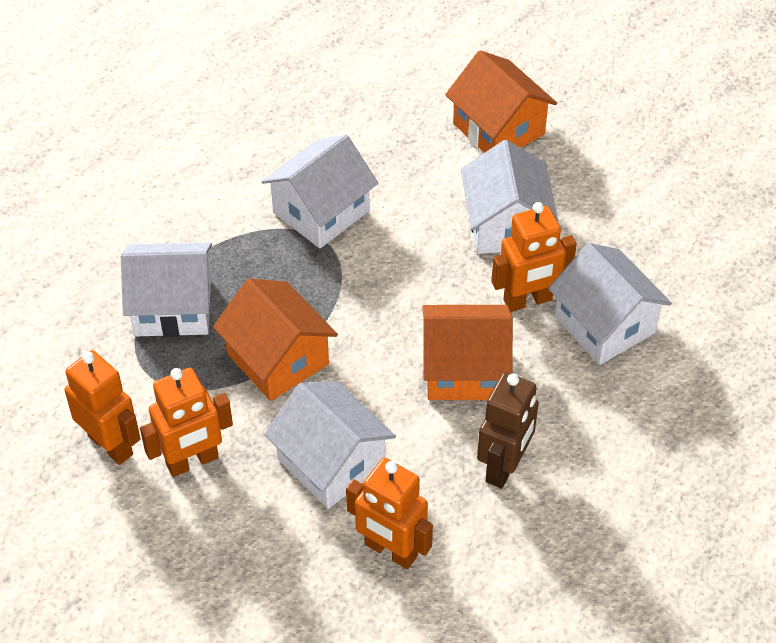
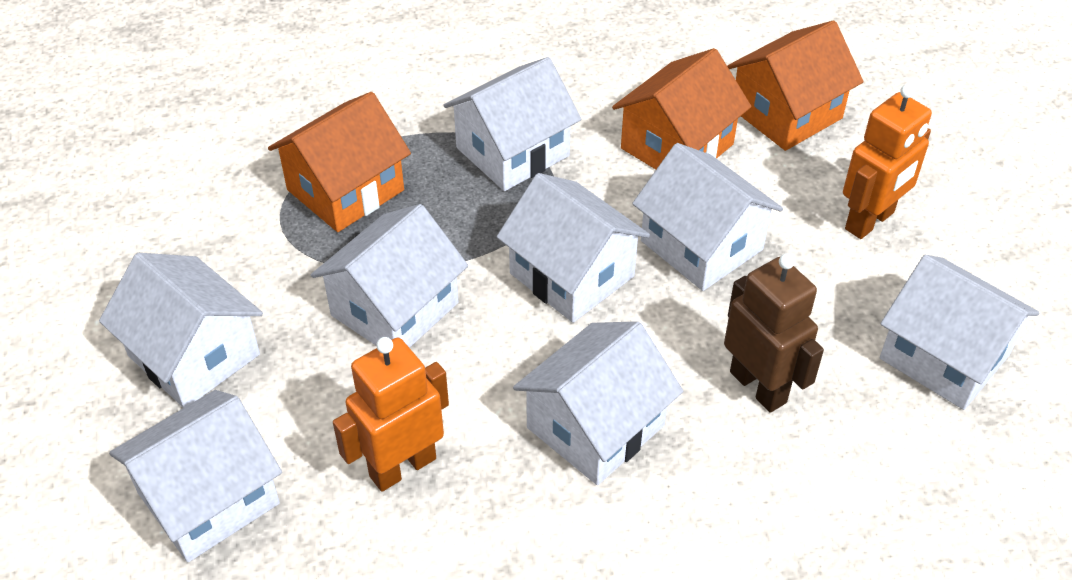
orange robot: [65,350,141,465] [140,368,233,477] [346,458,433,569] [491,202,577,312] = 4 -> [333,337,449,492] [843,84,932,239] = 2
white house: [121,242,212,337] [261,135,378,248] [264,381,396,509] [461,140,558,254] [548,243,672,365] = 5 -> [99,253,263,408] [109,390,282,562] [311,204,468,348] [443,57,581,191] [497,173,650,323] [513,321,683,485] [632,143,783,291] [880,255,1039,410] = 8

